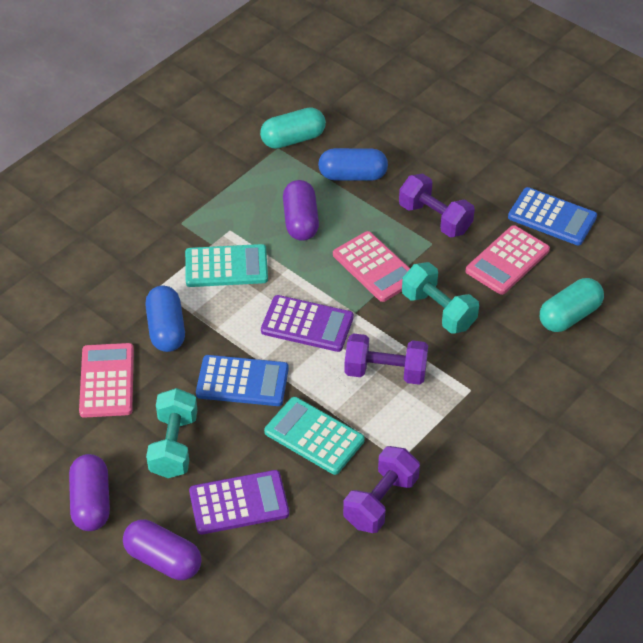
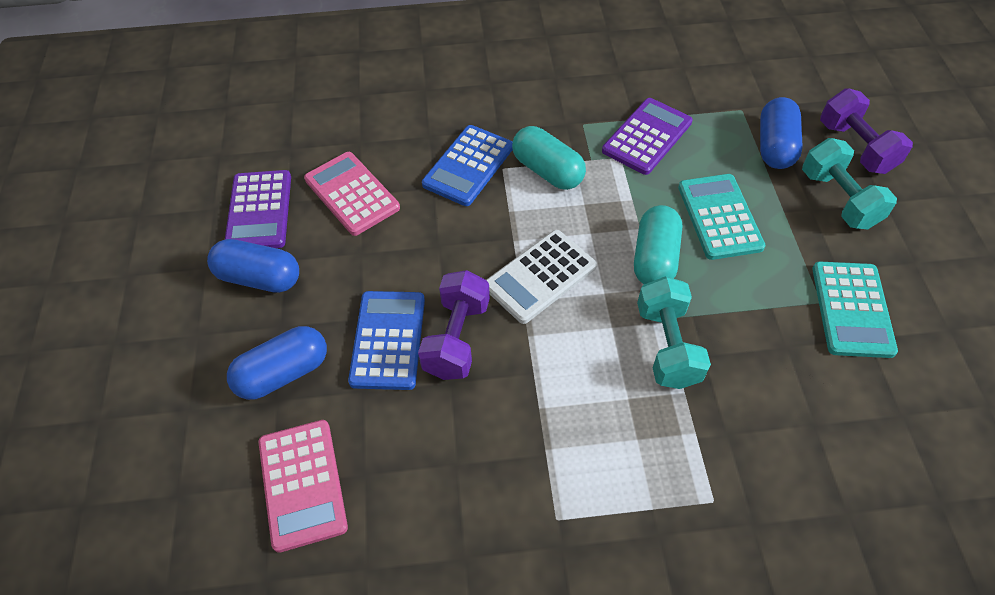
blue capsule: [145,286,185,352] [318,148,388,181] = 2 -> [207,239,299,293] [227,326,327,400] [760,97,803,169] = 3
pink calculator: [79,343,134,418] [333,231,410,302] [466,225,550,295] = 3 -> [258,420,348,553] [304,152,400,236] = 2
purple capsule: [69,454,110,531] [123,519,202,580] [283,180,319,241] = 3 -> none = 0
purple dumbbell: [343,446,420,533] [344,333,428,385] [399,173,475,237] = 3 -> [418,270,490,380] [820,88,913,174] = 2
white calculator: none = 0 -> [487,230,597,324] = 1

